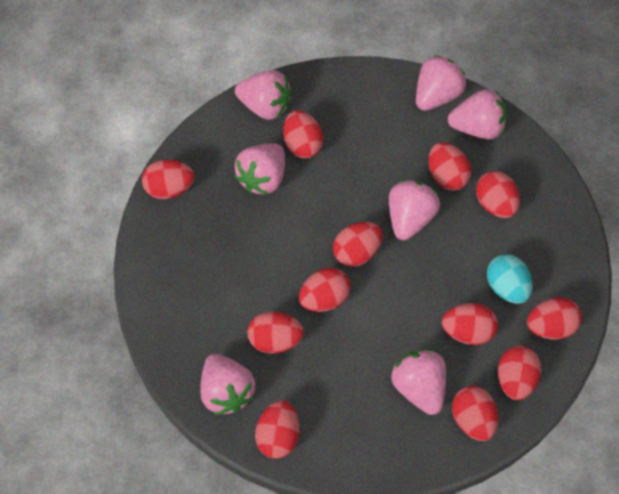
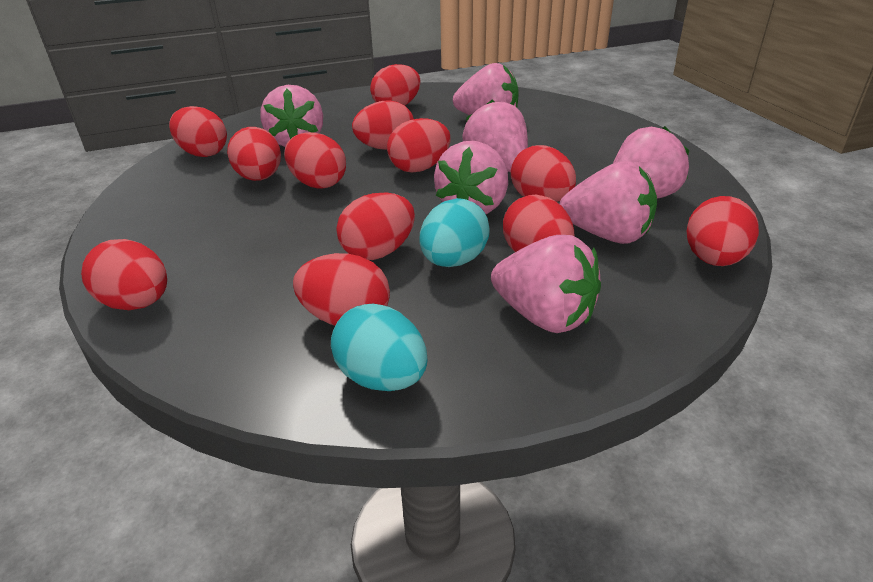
turquoise egg: [487,254,533,304] = 1 -> [331,304,427,391] [420,198,490,267] = 2

